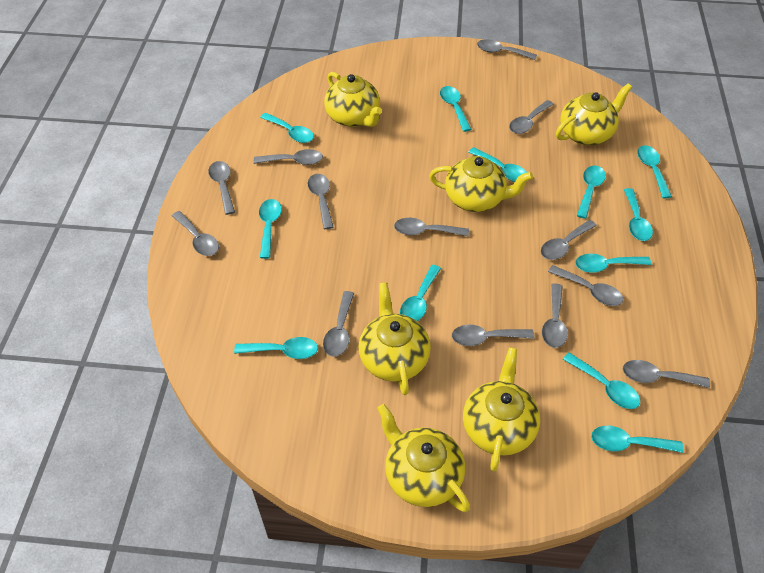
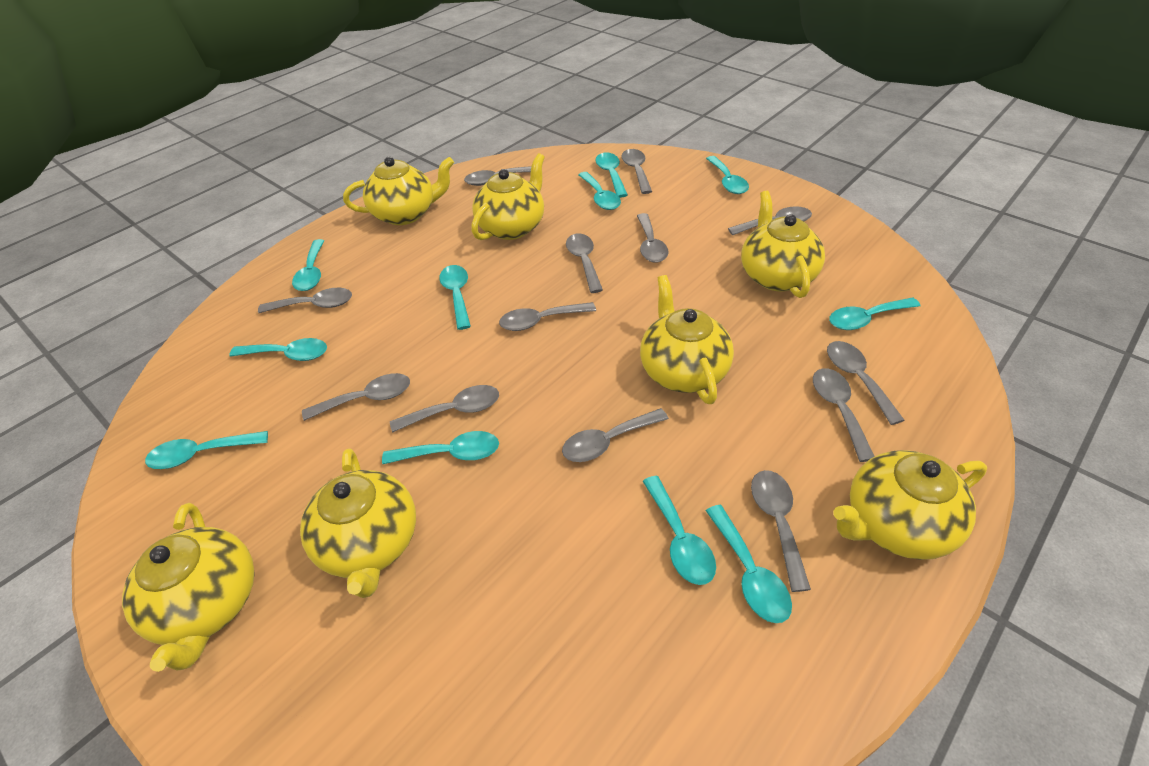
turquoise spoon: [234,337,318,359] [259,199,282,259] [260,113,314,143] [400,265,441,321] [440,86,472,132] [468,147,527,182] [562,352,640,409] [575,254,652,273] [576,165,606,219] [591,426,684,453] [624,188,653,241] [637,145,672,199] = 12 -> [145,431,268,469] [229,338,327,361] [292,239,324,291] [382,431,499,465] [439,265,471,330] [578,172,621,210] [596,152,628,198] [643,476,716,585] [706,156,749,194] [706,505,792,623] [829,297,920,330] = 11
yellow teapot: [324,72,382,127] [359,282,431,395] [377,404,470,512] [429,156,533,212] [463,347,540,472] [556,84,632,145] = 6 -> [122,503,255,672] [300,448,416,598] [343,157,454,225] [472,153,545,240] [640,275,734,404] [741,191,825,298] [833,450,987,560] = 7

